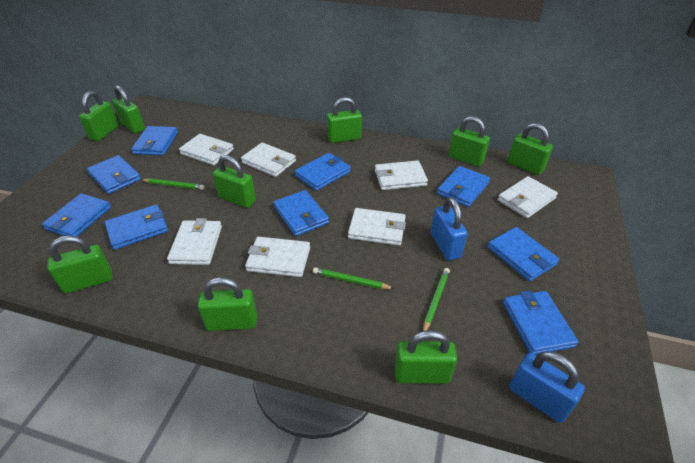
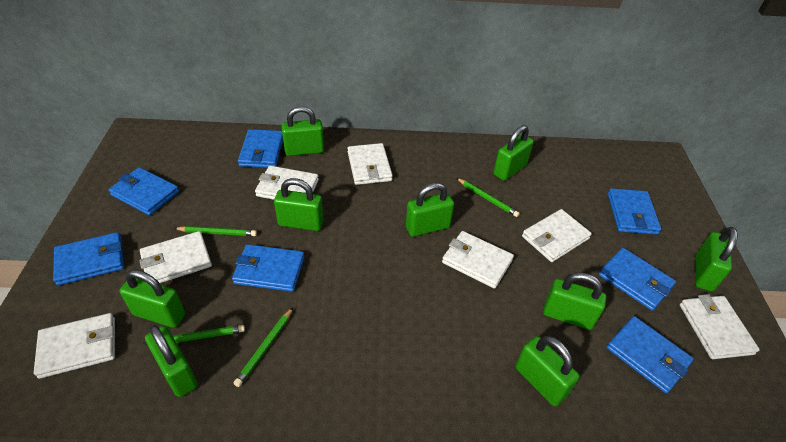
blue padlock: [431,197,468,260] [509,351,585,423] = 2 -> none = 0
blue wallet: [42,193,111,236] [87,155,141,194] [105,204,168,250] [131,126,178,155] [273,190,329,236] [295,153,351,191] [437,166,490,207] [488,227,560,281] [503,290,578,355] = 9 -> [53,232,124,286] [109,167,179,215] [232,244,305,292] [238,129,283,168] [599,248,676,311] [606,316,693,394] [608,188,661,235] = 7
green pencil: [141,178,205,190] [313,267,395,289] [423,268,450,331] = 3 -> [144,325,245,345] [174,226,257,236] [234,308,293,387] [457,178,520,217] = 4

